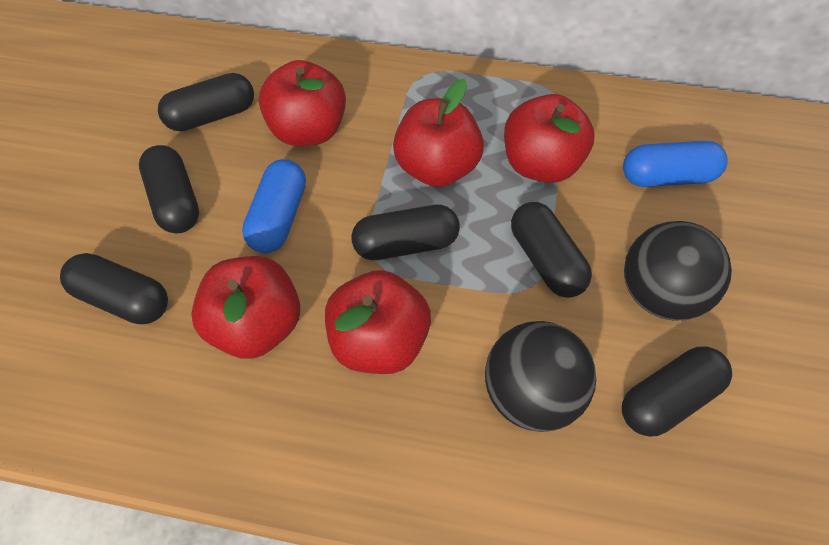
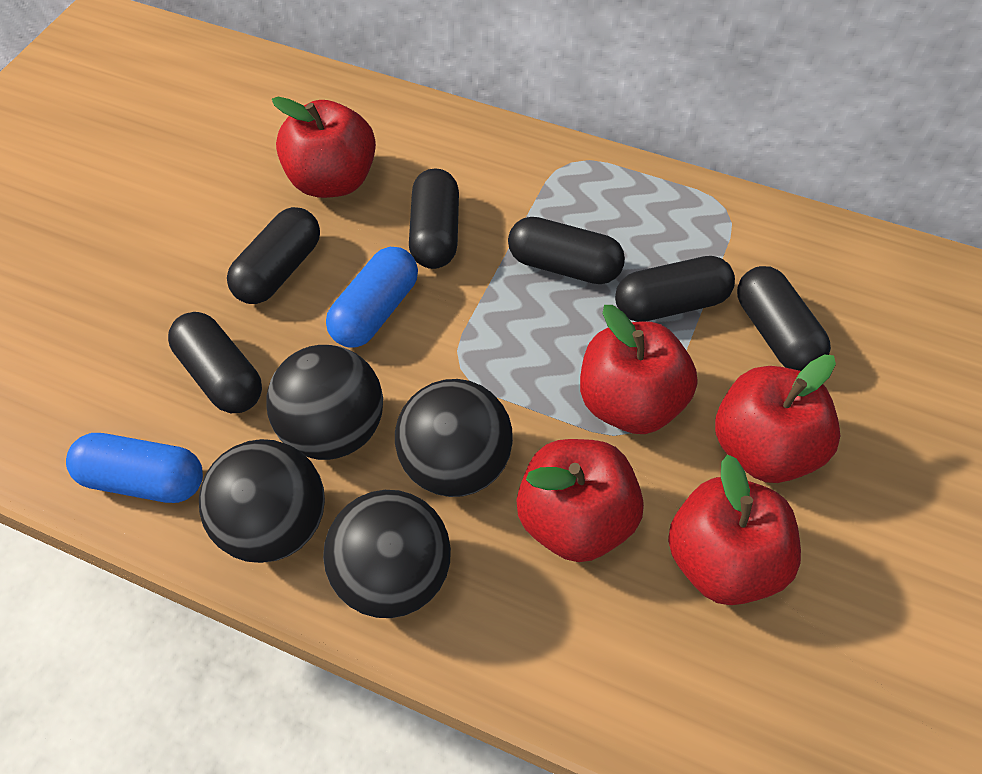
black ball: [485,321,596,432] [624,221,732,321] = 2 -> [199,439,325,563] [266,345,383,460] [323,490,451,618] [395,379,513,497] = 4

